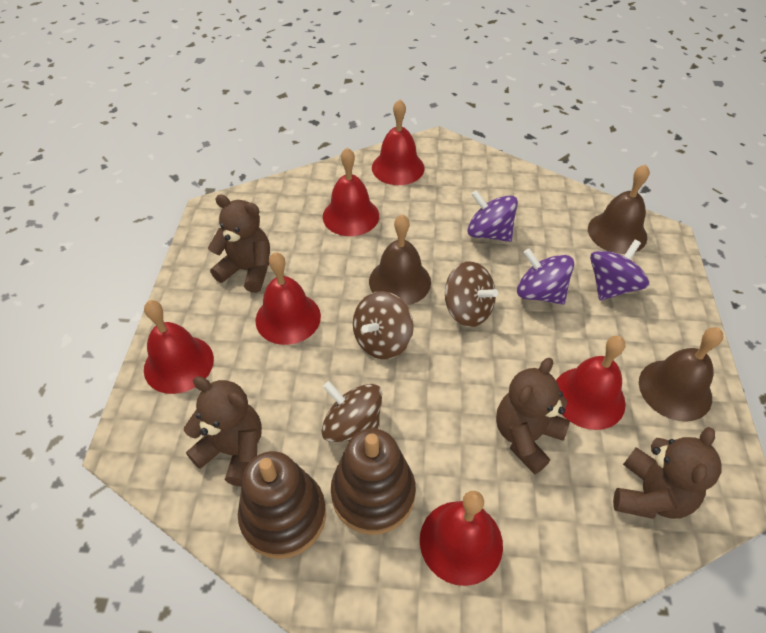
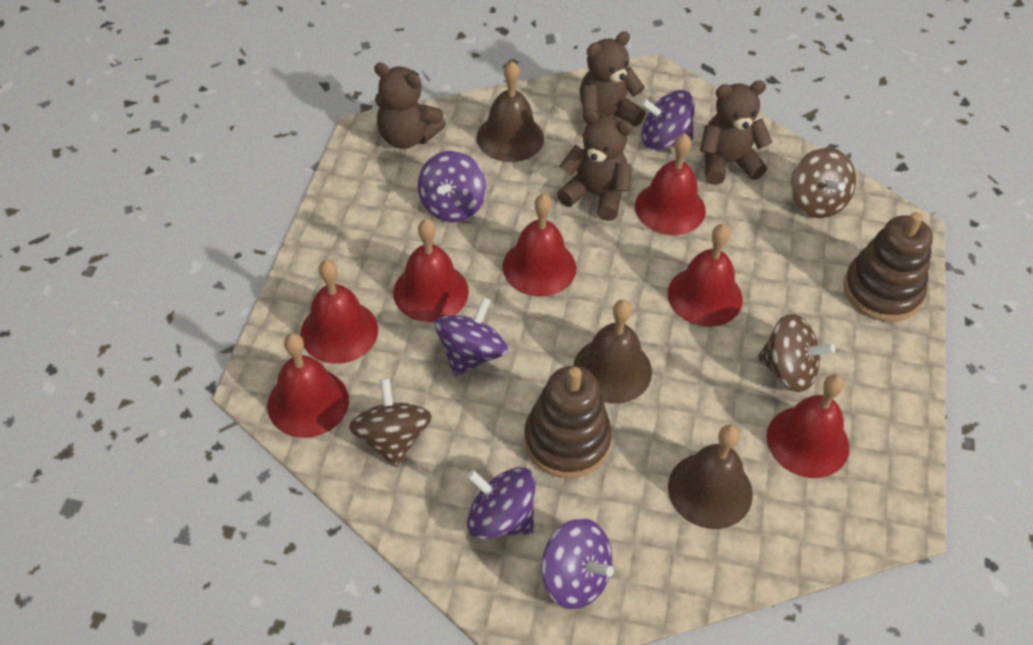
purple spinning top: [467,190,518,242] [517,248,574,305] [590,240,649,301] = 3 -> [418,151,486,223] [434,297,508,376] [467,467,536,539] [542,518,614,610] [641,90,695,150] = 5
red bell: [144,300,214,394] [255,252,321,345] [323,148,379,236] [372,99,425,185] [420,491,503,586] [556,336,626,430] = 6 -> [267,333,349,438] [300,260,378,364] [393,219,469,322] [503,194,576,297] [635,133,706,235] [668,224,743,327] [767,374,849,478] = 7

